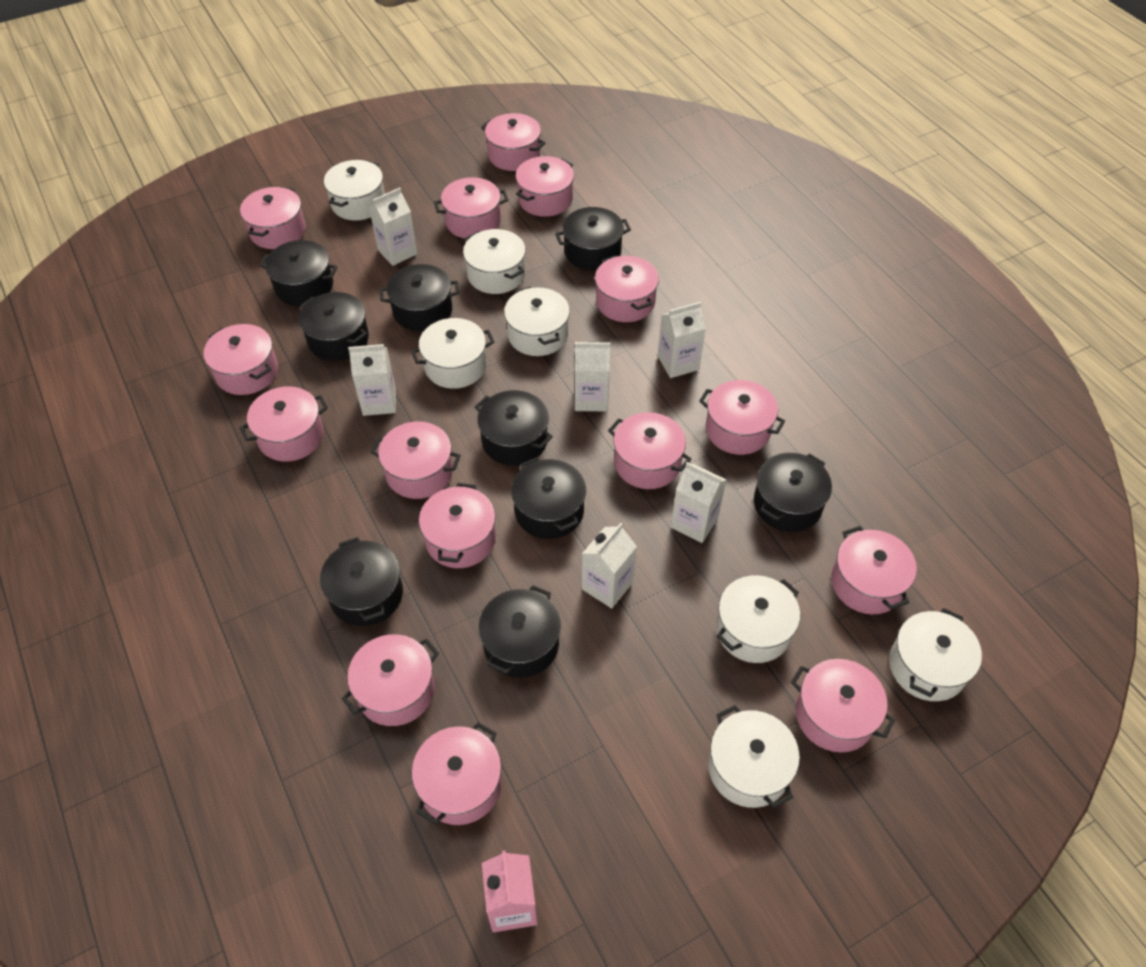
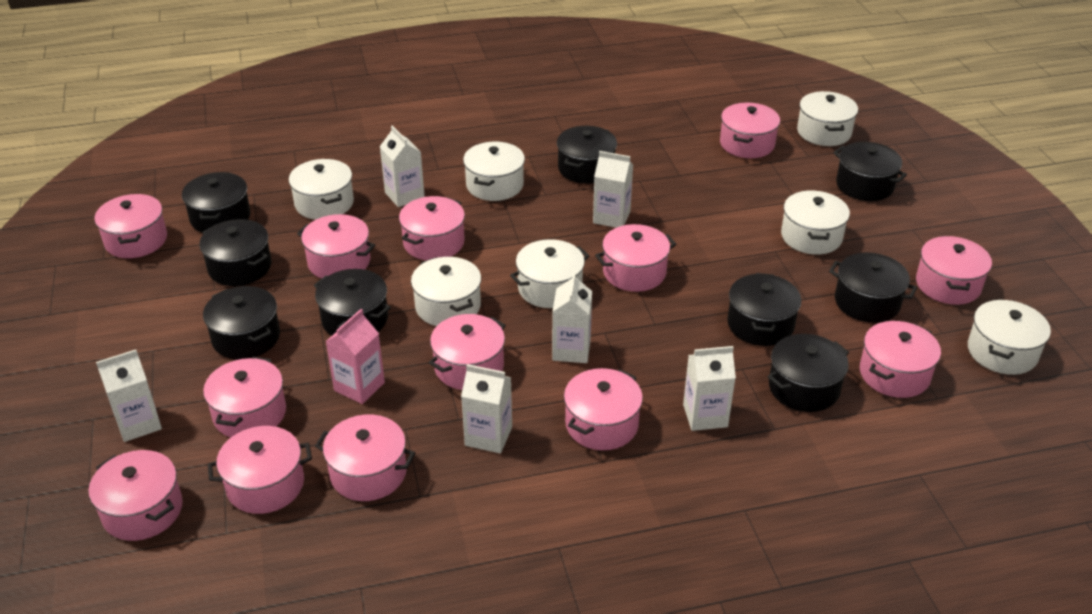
pink pot: [203,324,278,395] [240,186,306,249] [240,386,328,462] [341,634,439,726] [371,421,461,499] [412,722,502,825] [419,483,496,568] [434,177,508,239] [481,113,545,171] [515,156,574,217] [595,255,659,322] [608,412,692,489] [699,380,785,455] [791,659,895,752] [831,526,917,614] = 15 -> [88,450,183,541] [94,194,167,258] [203,357,286,437] [208,426,312,514] [297,214,375,279] [315,414,415,501] [399,196,465,260] [429,314,506,390] [564,368,643,450] [595,224,676,292] [720,103,780,158] [860,321,941,398] [916,236,992,305] = 13

